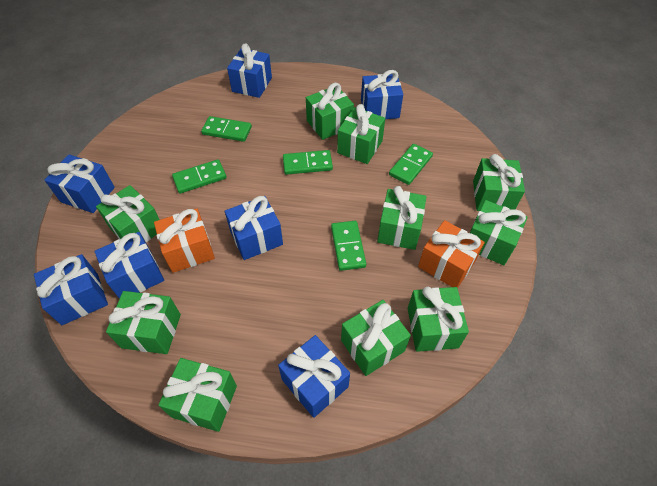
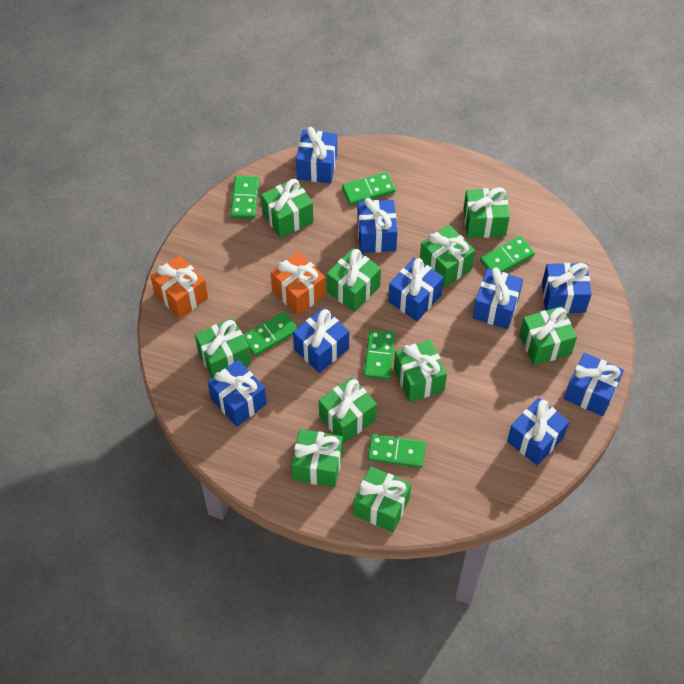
blue gift: [34,254,108,325] [45,154,115,213] [94,232,164,299] [225,196,283,260] [227,43,272,98] [278,335,350,418] [361,70,403,119] = 7 -> [208,360,267,426] [293,308,349,373] [296,127,337,183] [357,198,397,253] [388,257,444,321] [473,267,523,329] [507,398,569,466] [542,263,592,313] [564,353,624,416] = 9
green domino: [172,159,227,194] [201,116,252,142] [283,150,333,175] [331,221,366,271] [389,144,433,185] = 5 -> [230,176,259,219] [243,311,297,356] [342,172,395,205] [364,329,395,380] [368,434,426,468] [480,236,535,272] = 6

